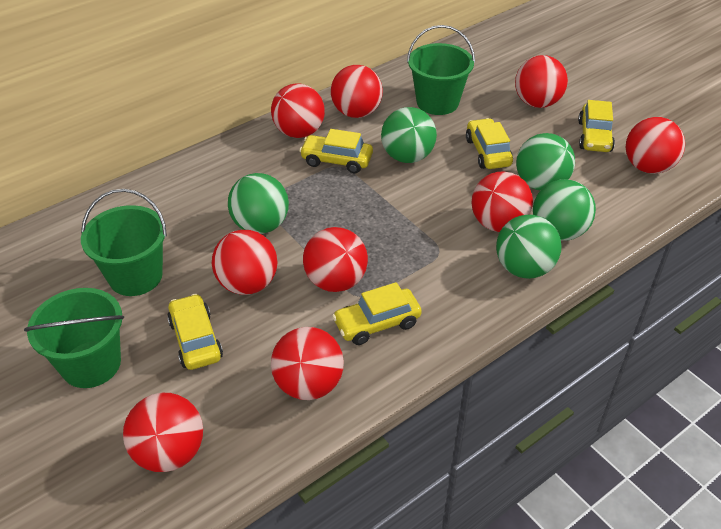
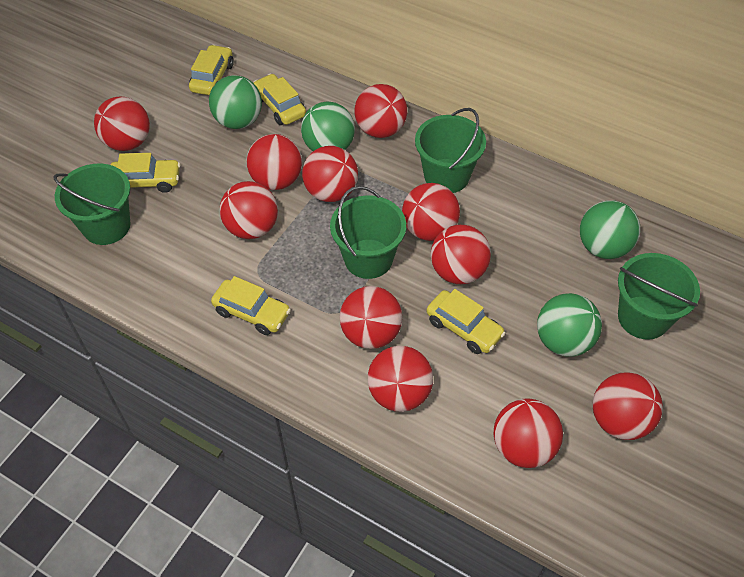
green ball: [228,173,289,234] [381,107,437,163] [496,215,562,279] [516,133,575,190] [533,179,596,241] = 5 -> [209,75,262,129] [301,101,355,151] [537,293,602,357] [580,200,640,259] = 4
green bucket: [24,288,124,388] [81,189,167,296] [407,25,475,115] = 3 -> [53,164,131,245] [330,186,406,279] [415,108,486,193] [618,253,700,340] = 4
red ball: [123,393,203,472] [212,230,277,295] [271,84,325,138] [271,327,344,400] [303,227,368,292] [331,65,383,118] [472,172,533,232] [515,55,568,108] [626,117,685,174] = 9 -> [94,97,150,151] [220,181,278,239] [246,134,302,190] [302,146,358,202] [339,286,402,349] [355,84,407,138] [368,346,433,412] [402,183,460,241] [431,225,491,284] [493,399,563,468] [593,372,663,440] = 11

